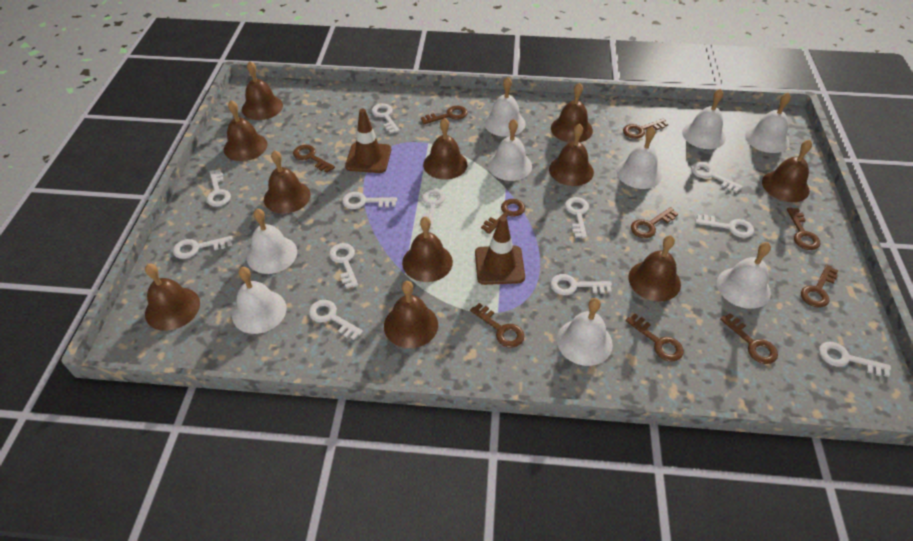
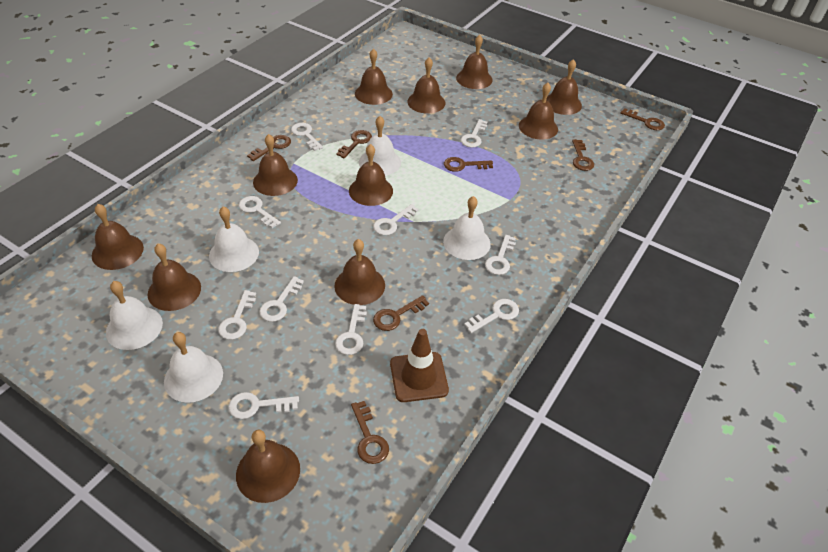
brown key: [293,145,335,173] [421,106,468,124] [470,303,524,348] [481,199,525,234] [623,118,669,139] [625,313,684,362] [631,207,678,238] [720,313,778,364] [787,208,820,250] [801,265,838,308] = 10 -> [247,135,291,161] [336,130,372,158] [351,401,389,464] [373,295,429,331] [444,157,493,172] [572,139,594,171] [620,108,665,130] = 7
brown traffic cone: [345,109,391,173] [475,216,525,285] = 2 -> [390,329,449,402] = 1
white bell: [232,267,286,334] [247,208,297,274] [484,77,526,137] [488,119,532,181] [557,298,613,366] [616,127,662,189] [682,89,726,149] [717,242,771,309] [745,92,791,153] = 9 -> [106,281,163,350] [164,332,223,403] [209,206,259,272] [359,116,401,176] [443,196,491,260] = 5
white key: [173,236,233,259] [206,169,231,207] [309,300,363,340] [329,243,358,289] [342,192,397,209] [372,104,400,134] [420,188,445,229] [550,274,612,295] [565,197,589,238] [691,162,743,193] [695,214,754,238] [819,342,891,377] = 12 -> [218,290,256,340] [228,392,299,419] [239,196,281,228] [259,276,304,322] [291,123,323,151] [335,304,367,355] [373,204,419,235] [461,119,487,148] [464,299,519,333] [485,235,516,275] = 10

